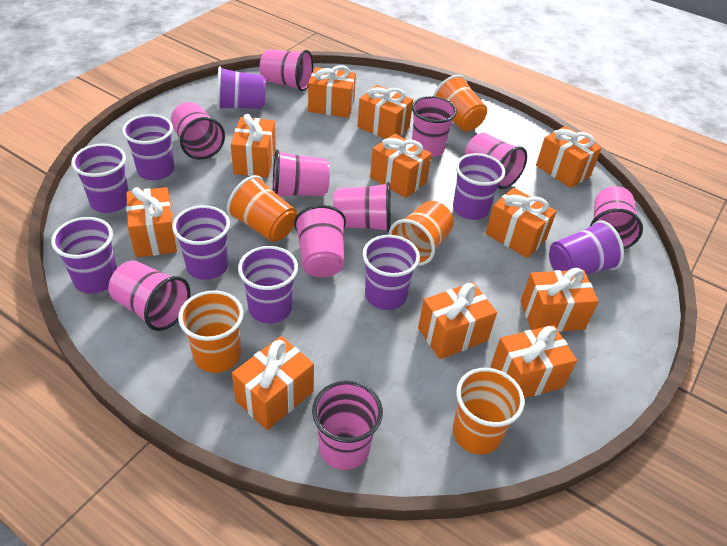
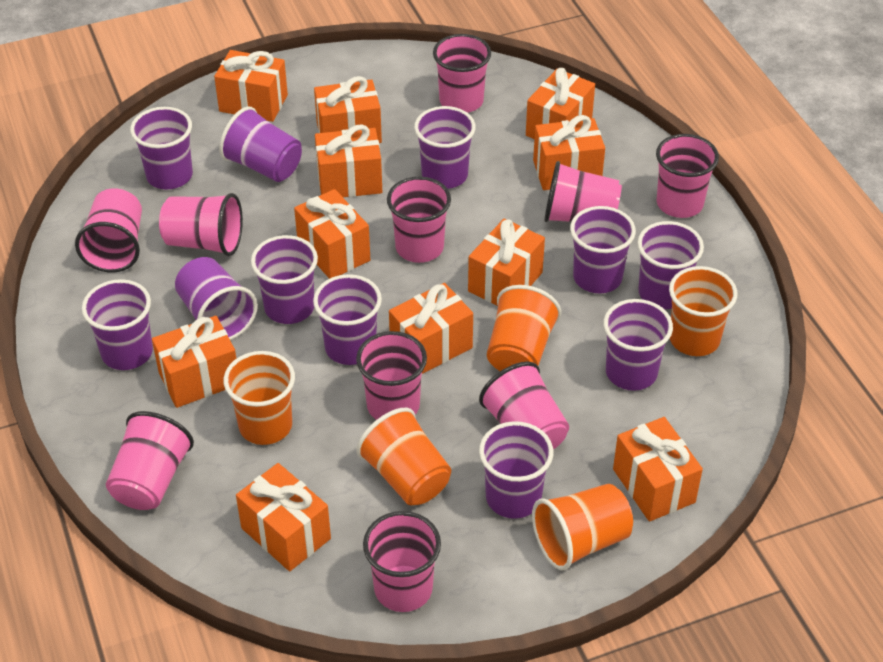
purple cup: [51,217,117,294] [71,144,129,213] [122,114,174,180] [172,205,230,280] [217,66,266,110] [238,246,298,323] [362,235,420,310] [453,153,505,220] [549,220,624,275] = 9 -> [82,279,153,370] [130,107,193,189] [175,257,258,340] [219,107,302,182] [251,235,318,324] [313,274,382,365] [414,106,476,189] [479,421,553,519] [570,206,636,293] [603,299,673,391] [637,221,704,309] = 11

